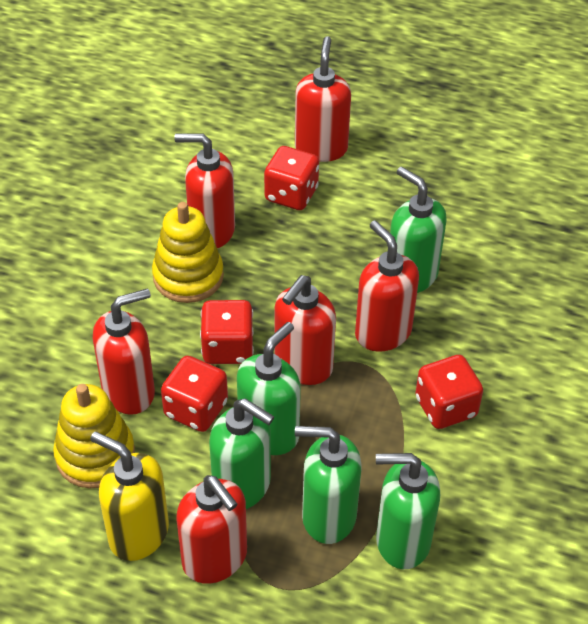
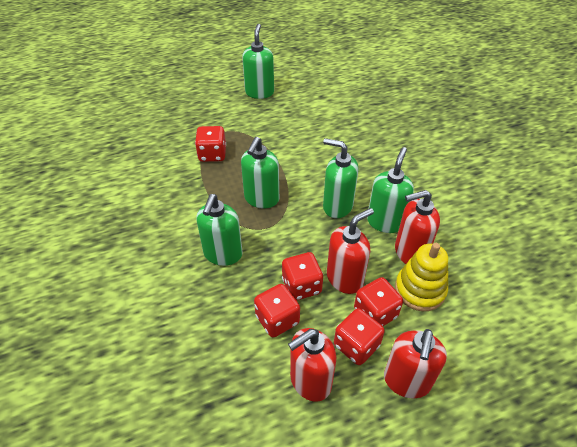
red dice: [161,356,228,432] [200,300,254,364] [264,146,319,210] [415,355,483,429] = 4 -> [195,126,226,162] [254,284,300,338] [282,252,323,301] [334,308,385,365] [354,277,403,326] = 5
red soap dispenser: [93,288,155,415] [174,133,235,248] [176,475,247,584] [275,275,336,385] [295,36,351,162] [355,220,419,352] = 6 -> [288,328,336,402] [327,208,374,294] [384,329,447,398] [395,190,440,264] = 4
yellow soap dispenser: [90,432,169,561] = 1 -> none = 0
yellow stacking toy: [53,384,135,488] [152,202,224,303] = 2 -> [395,243,448,311] = 1

